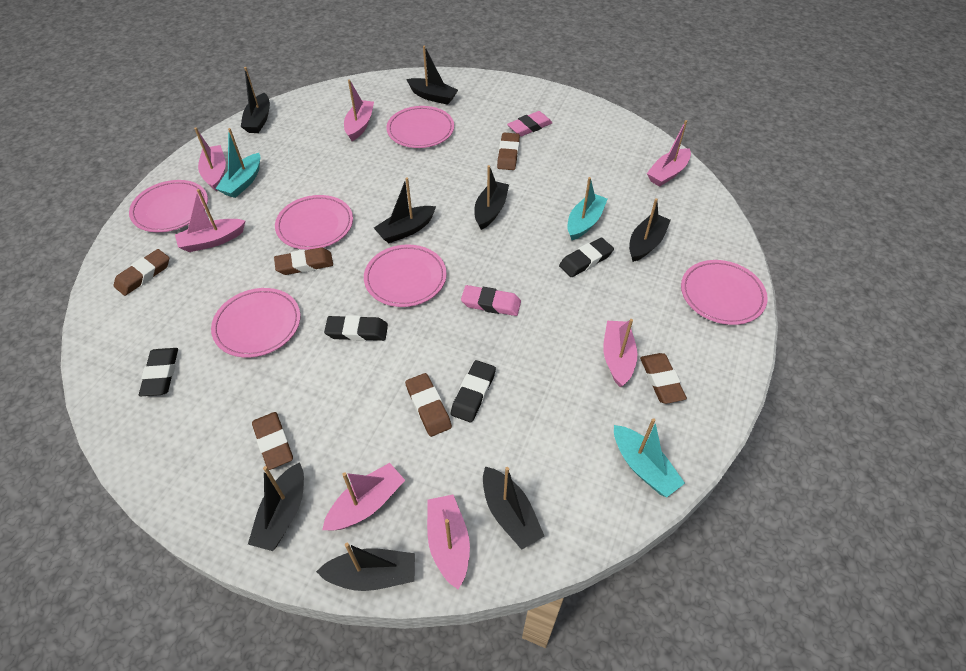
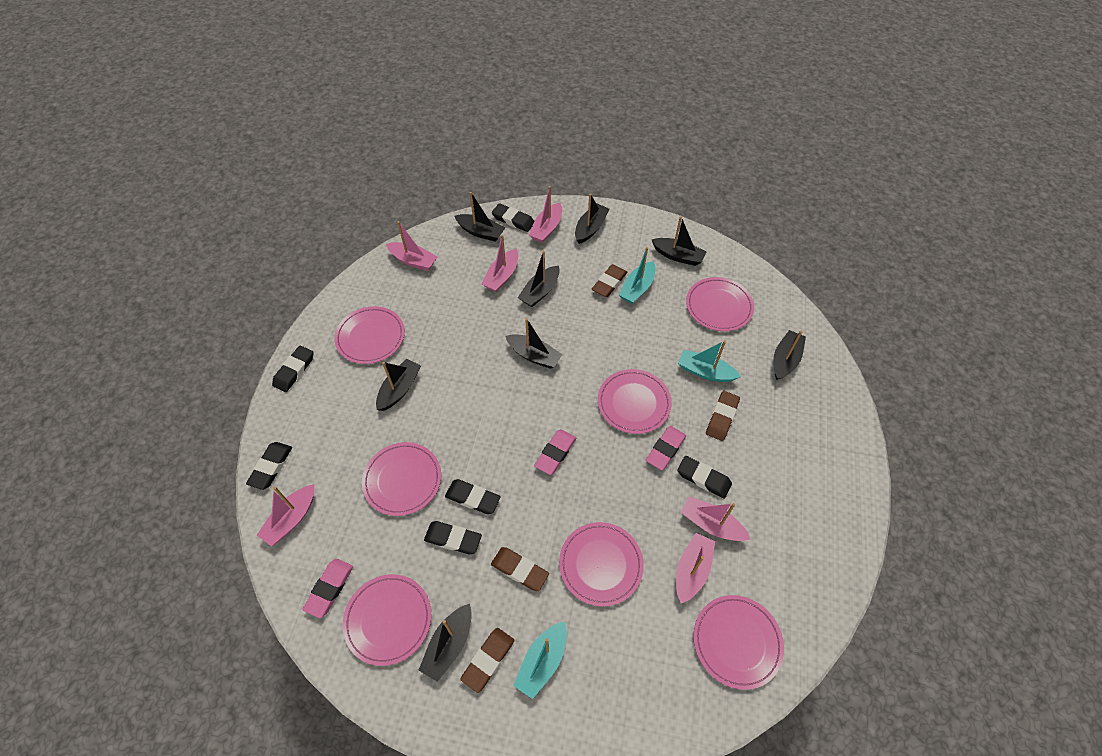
black eraser: [139,348,178,396] [324,315,388,341] [451,360,496,423] [559,237,614,277] = 4 -> [246,442,292,490] [272,345,313,392] [424,521,482,554] [445,479,501,514] [492,203,535,232] [677,456,732,499] = 6
brown eraser: [114,249,169,296] [252,412,293,470] [274,248,333,275] [405,373,452,437] [497,133,520,170] [640,353,687,404] = 6 -> [460,628,514,693] [491,547,549,591] [592,264,627,297] [706,391,740,441] = 4
pink boat: [175,189,245,252] [194,127,226,191] [322,463,405,531] [344,79,374,141] [427,494,470,589] [603,319,637,387] [647,120,691,187] = 7 -> [257,484,314,546] [386,221,437,271] [482,235,518,292] [529,186,562,243] [676,533,715,603] [681,496,750,541] = 6
pink eraser: [461,285,521,316] [507,111,553,136] = 2 -> [302,559,353,618] [534,429,576,475] [646,426,686,470] = 3
pink plate: [129,180,208,232] [211,288,300,358] [275,195,353,250] [364,244,447,307] [386,106,454,148] [681,260,768,325] = 6 -> [334,306,405,364] [343,574,431,666] [362,442,441,516] [559,522,644,607] [598,369,672,434] [686,277,754,331] [693,595,784,690] = 7

